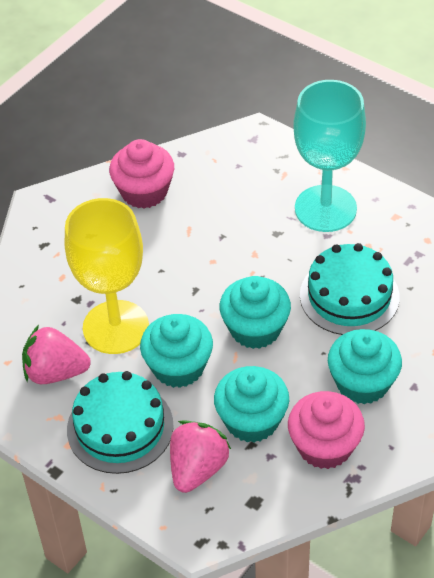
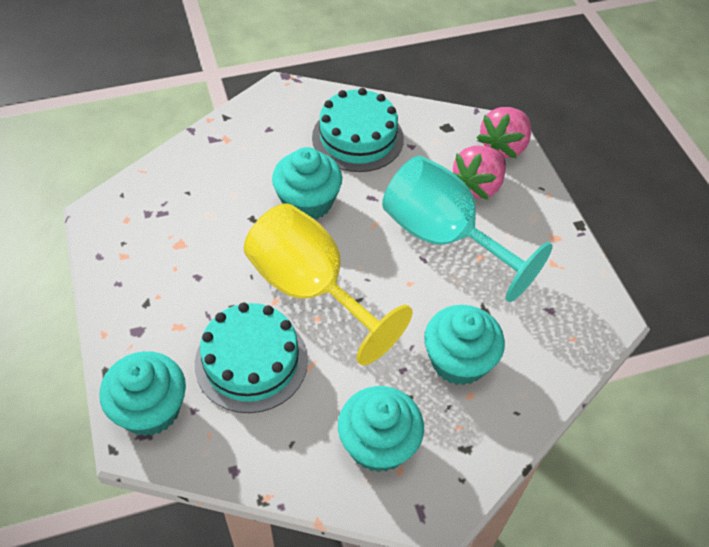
pink cupcake: [109,139,174,209] [288,391,365,469] = 2 -> none = 0

